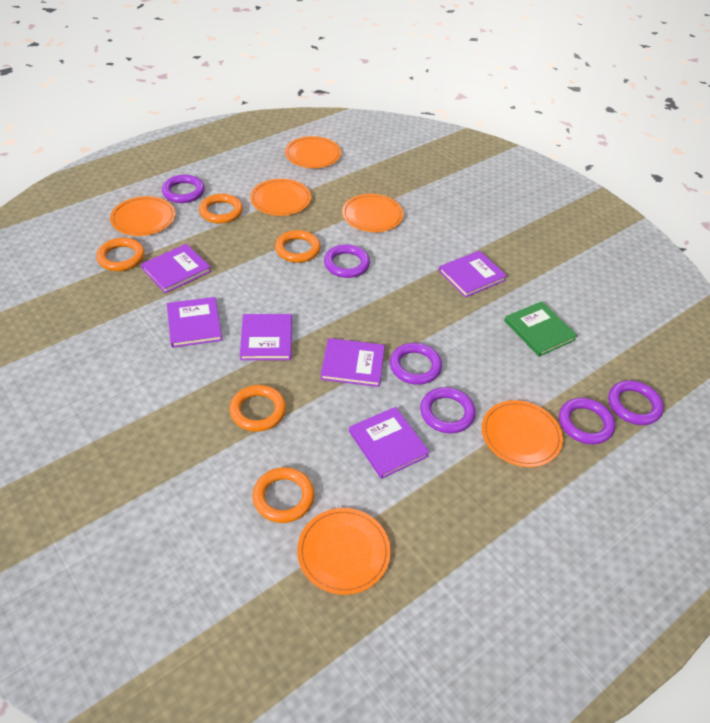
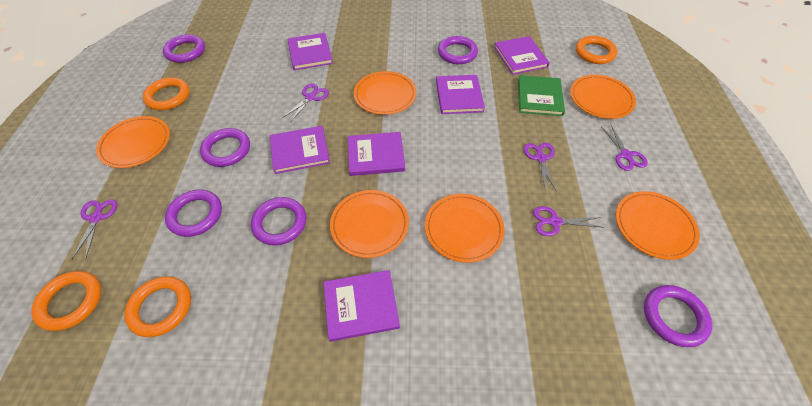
orange ring: [96,238,145,271] [199,194,243,224] [229,385,286,432] [252,467,315,523] [275,230,321,263] = 5 -> [31,271,101,331] [124,276,191,337] [143,77,190,110] [576,36,617,64] = 4
purple scissors: none = 0 -> [72,199,117,259] [282,83,329,122] [524,143,557,192] [533,206,604,236] [601,125,648,171] = 5

